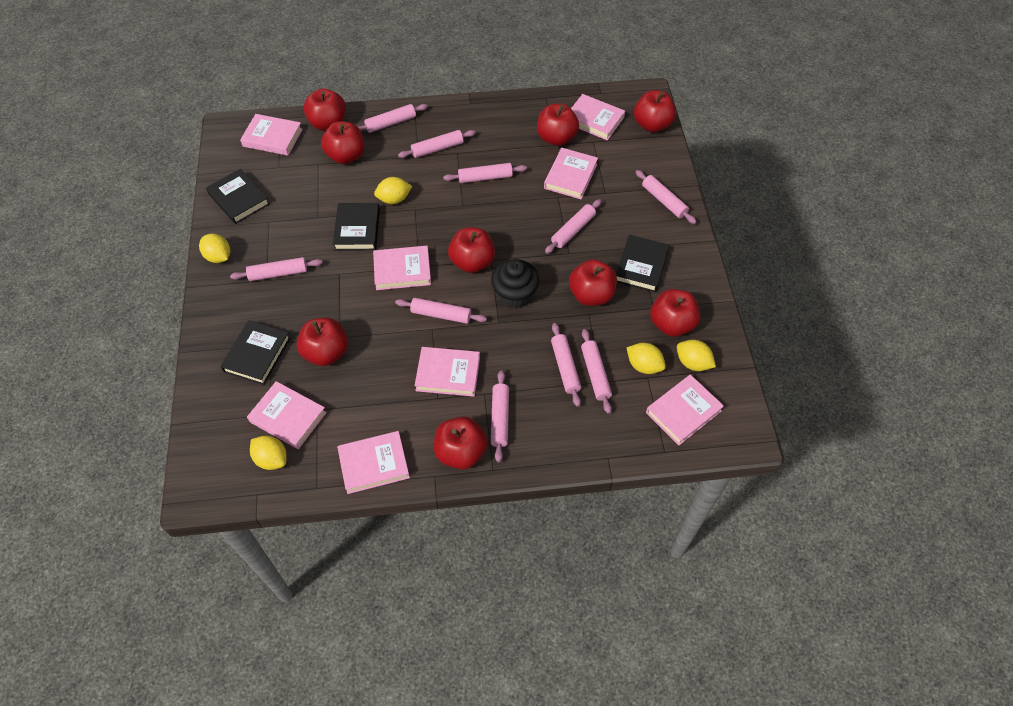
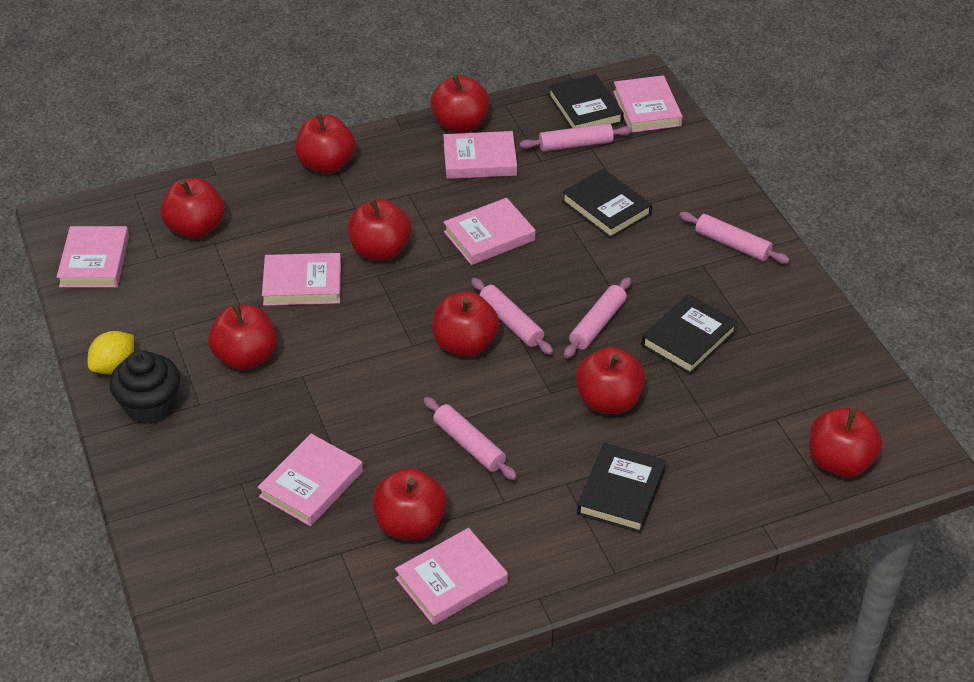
pink book: [240,114,303,156] [247,381,327,449] [337,431,410,494] [373,246,431,290] [415,347,480,397] [544,148,598,199] [571,94,625,140] [646,375,724,445] = 8 -> [57,226,129,288] [258,434,363,526] [262,253,341,306] [395,528,508,625] [443,131,517,179] [443,198,535,265] [613,75,683,133] = 7
pink rolling pin: [230,257,323,281] [357,104,428,133] [395,298,487,324] [398,130,476,158] [443,163,527,183] [491,370,509,462] [545,199,602,254] [551,323,581,407] [581,329,612,414] [636,170,696,224] = 10 -> [424,397,517,480] [471,278,553,355] [520,123,632,152] [564,277,631,358] [679,212,790,264] = 5
yellow lemon: [199,234,230,263] [250,436,287,470] [374,177,412,204] [626,343,666,374] [677,340,716,371] = 5 -> [88,331,134,374] = 1

